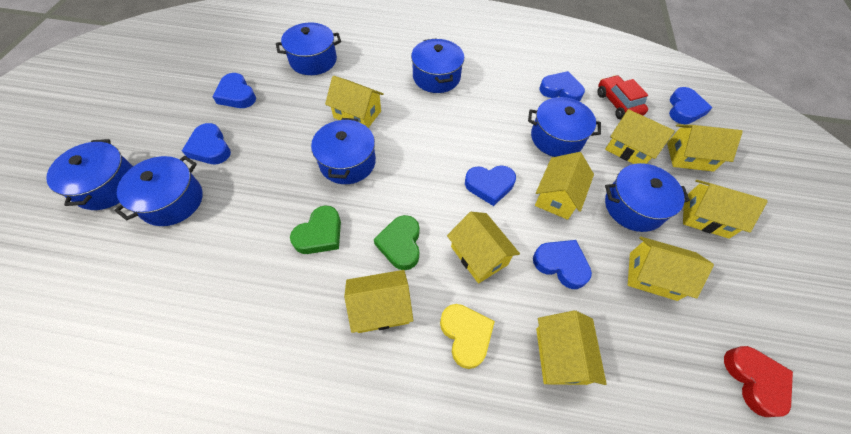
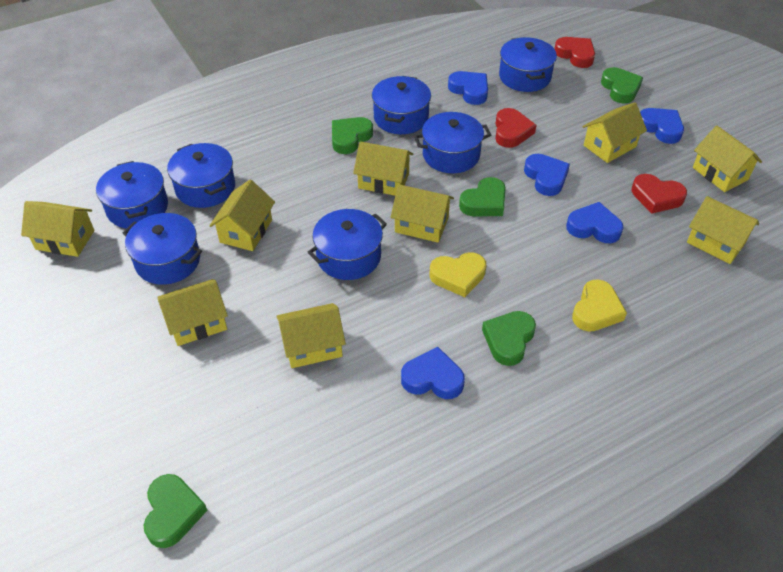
blue heart: [182,123,231,164] [212,73,256,108] [465,165,516,206] [533,240,592,289] [539,71,585,102] [669,87,712,124] = 6 -> [401,347,465,399] [448,71,488,105] [524,154,570,196] [566,202,624,243] [640,108,684,144] = 5
green heart: [290,206,341,254] [374,215,420,270] = 2 -> [143,474,208,548] [332,117,373,154] [459,177,506,216] [482,311,536,366] [601,67,643,103] = 5
red car: [597,75,648,119] = 1 -> none = 0
red heart: [724,346,793,417] = 1 -> [495,108,536,148] [555,37,595,68] [632,174,687,214] = 3
yellow heart: [440,304,495,369] = 1 -> [430,252,486,297] [572,280,627,332] = 2

